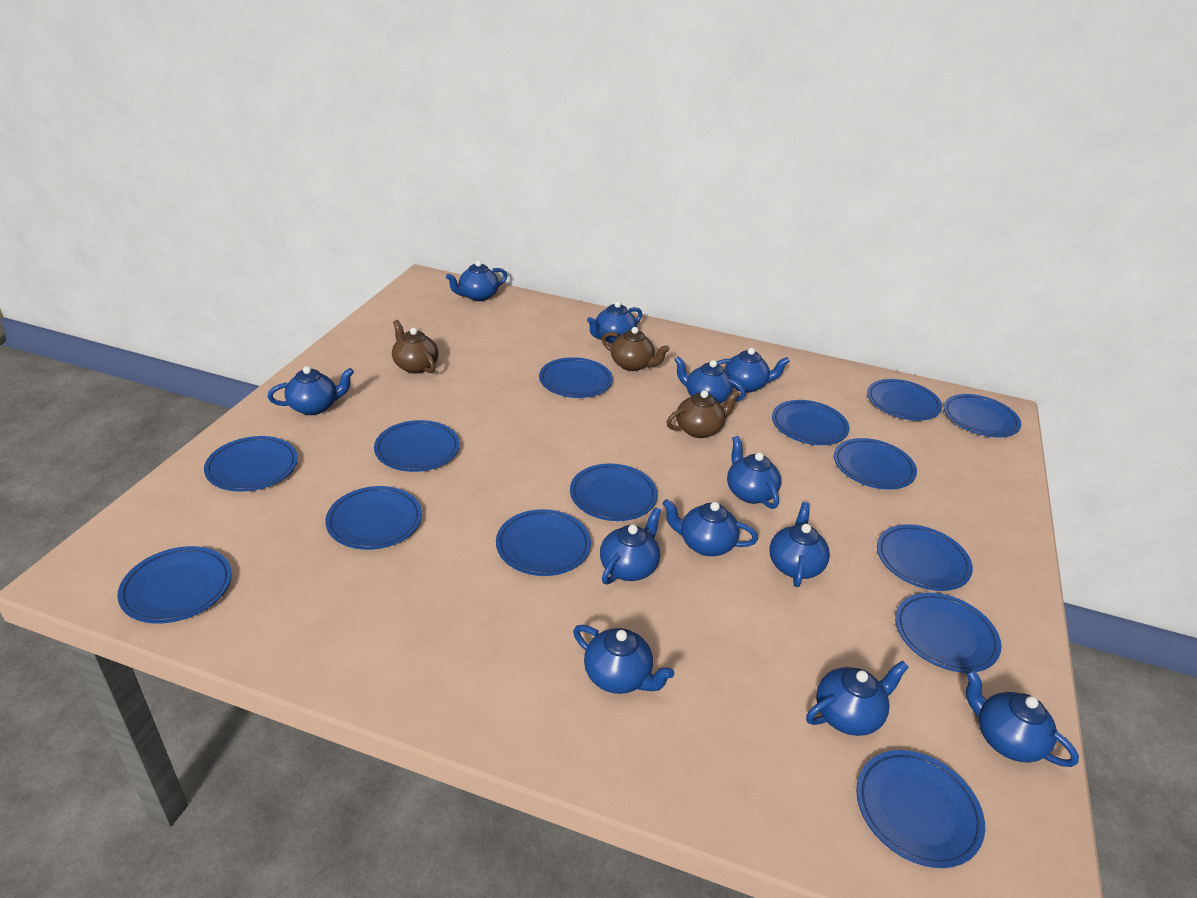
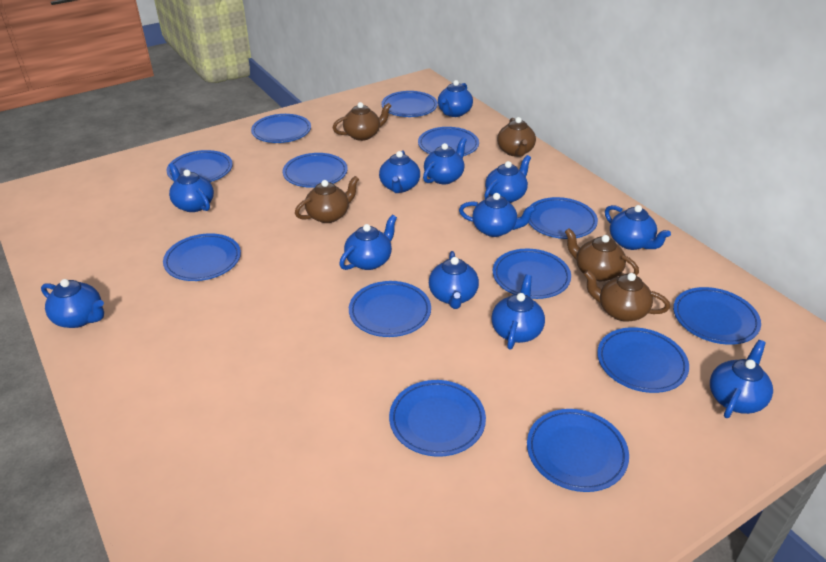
blue plate: [117,546,232,624] [204,436,298,492] [325,486,422,550] [374,420,460,472] [496,509,591,576] [539,357,613,398] [570,463,658,521] [772,400,850,445] [834,438,917,490] [856,750,985,868] [867,379,942,421] [877,524,973,591] [895,593,1001,673] [944,394,1021,438] = 14 -> [163,233,241,281] [166,150,233,182] [251,114,311,143] [282,153,348,188] [349,281,431,337] [381,91,438,117] [389,380,486,457] [418,127,479,156] [493,249,571,299] [527,409,629,492] [528,197,598,239] [597,327,689,393] [673,287,761,345] = 13
brown teapot: [392,320,439,374] [602,327,670,371] [666,390,740,438] = 3 -> [295,176,359,223] [333,102,391,141] [497,117,536,157] [565,228,639,281] [584,270,670,322] = 5

